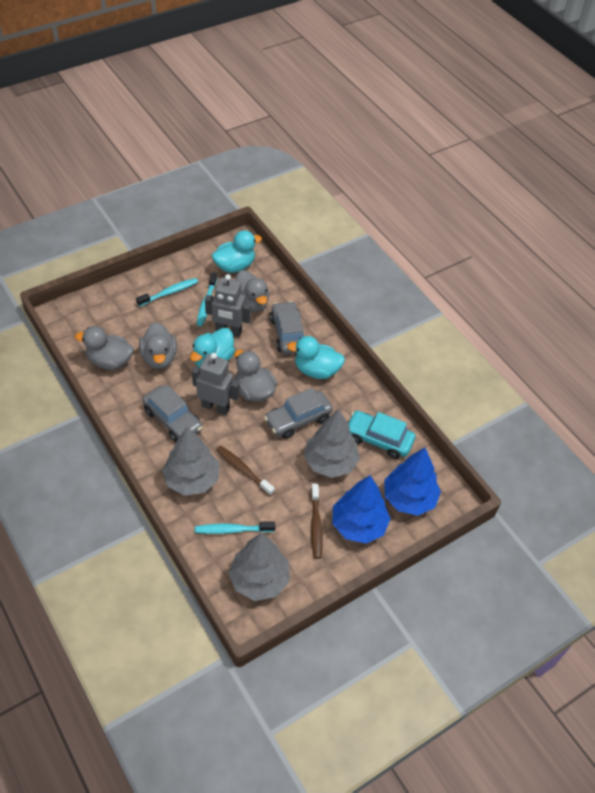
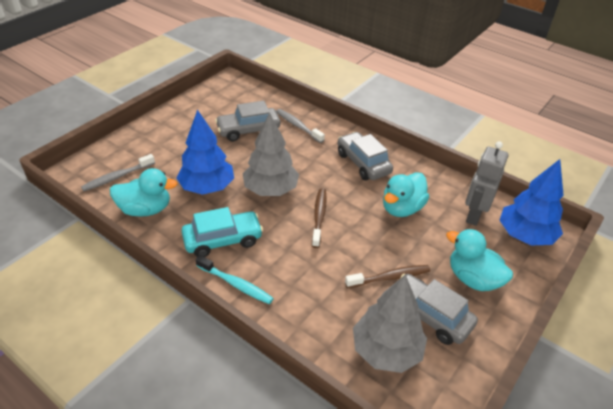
grey duck: [75,326,134,370] [139,322,177,369] [234,350,277,402] [235,270,269,312] = 4 -> none = 0
grey robot: [192,353,239,415] [205,274,251,337] = 2 -> [465,141,509,226] = 1
grey toothbrush: none = 0 -> [81,154,155,191] [276,109,325,143] = 2
grey tree: [162,426,219,496] [228,532,290,601] [304,409,360,478] = 3 -> [243,112,299,196] [353,274,427,373] = 2
turquoise toothbrush: [136,278,198,307] [195,521,275,534] [196,272,217,326] = 3 -> [195,255,274,304] = 1

